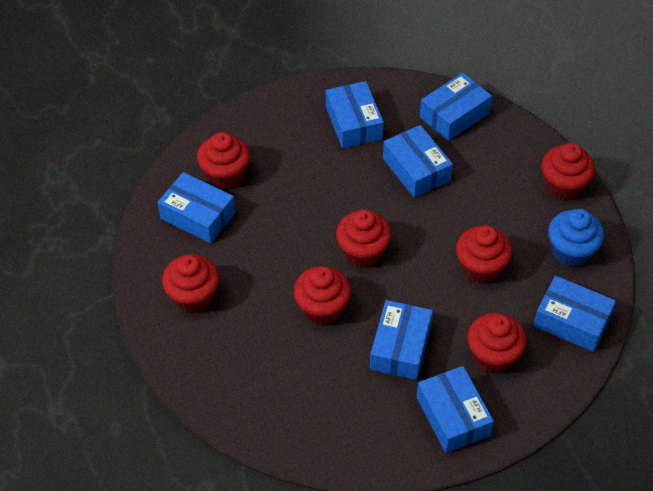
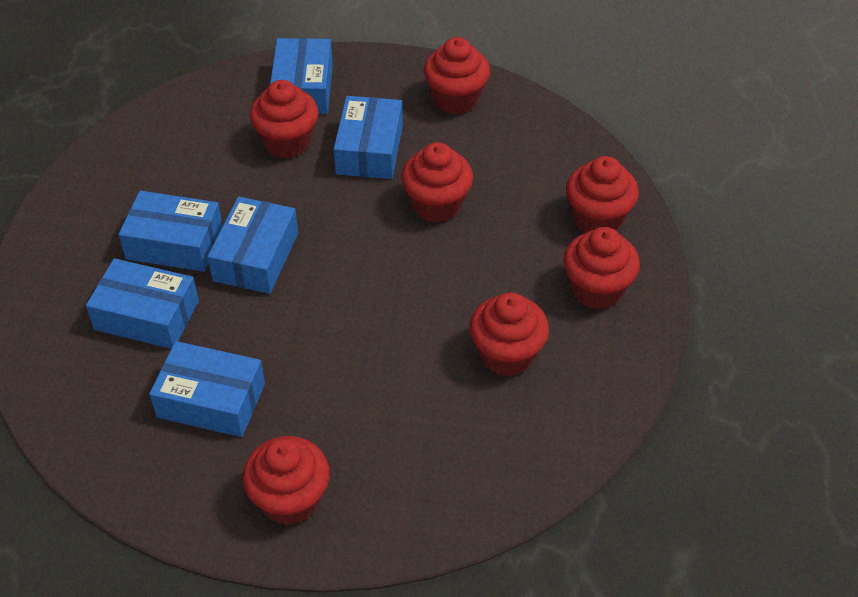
blue box: [158,172,235,244] [326,81,384,149] [370,300,433,380] [383,125,453,198] [416,366,494,453] [420,73,492,141] [533,276,616,352] = 7 -> [86,258,199,349] [119,191,223,272] [149,341,265,437] [207,197,298,294] [270,38,333,114] [334,96,403,179] = 6
blue cupcake: [548,209,604,267] = 1 -> none = 0

